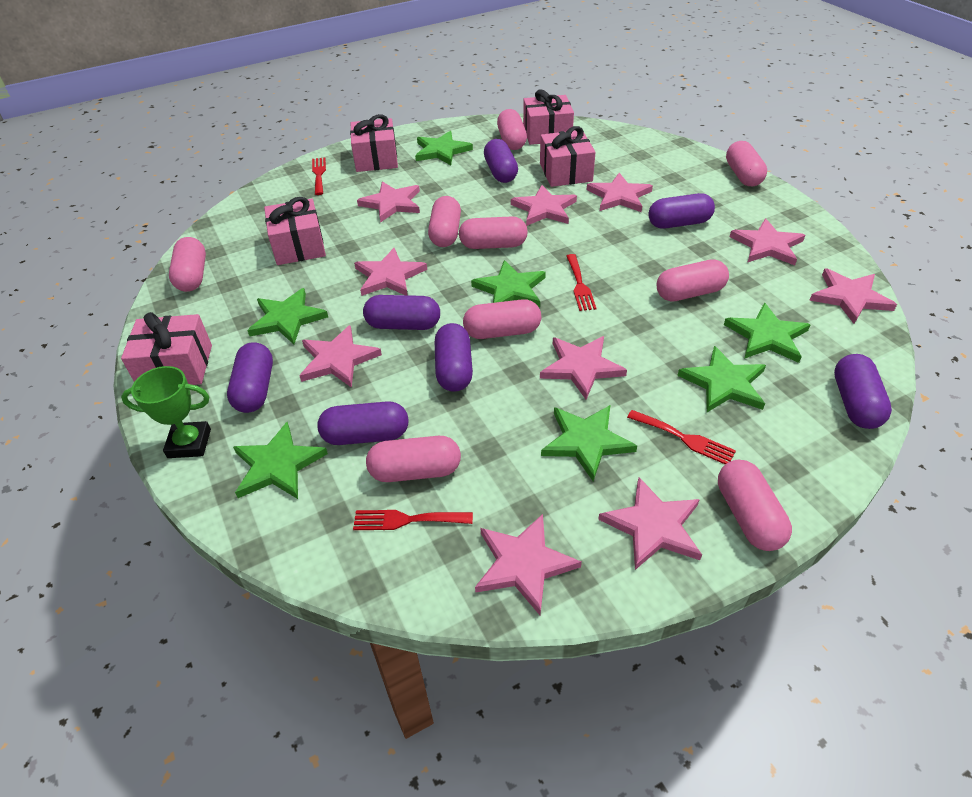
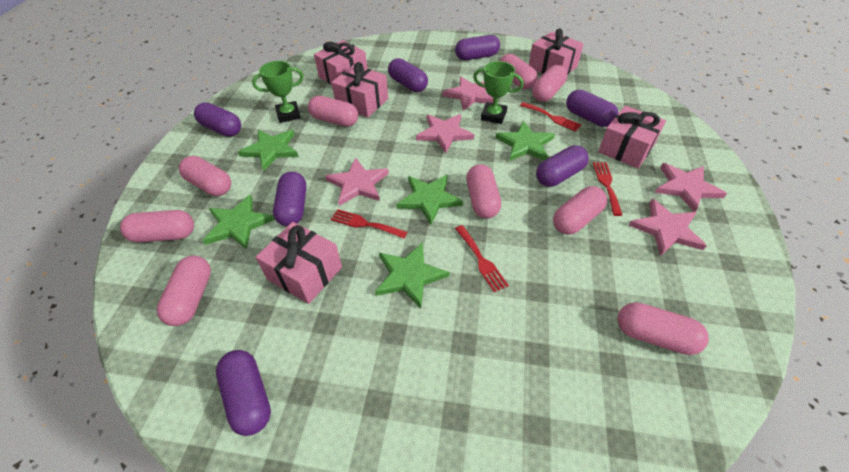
green star: [233,422,328,499] [247,288,328,344] [415,131,473,165] [471,260,546,307] [541,405,637,481] [677,346,766,412] [724,303,811,363] = 7 -> [203,195,275,250] [238,130,299,171] [375,242,449,309] [396,175,463,225] [495,121,555,161] = 5
green trophy: [121,366,211,458] = 1 -> [252,61,304,123] [473,61,524,124] = 2
pink star: [299,325,382,388] [354,248,427,296] [357,181,420,223] [475,514,582,615] [511,185,577,226] [540,336,627,400] [587,173,653,212] [598,477,702,570] [730,218,805,265] [809,268,897,324] = 10 -> [325,158,389,206] [416,114,474,153] [442,76,494,111] [628,199,707,256] [655,163,727,212] = 5

